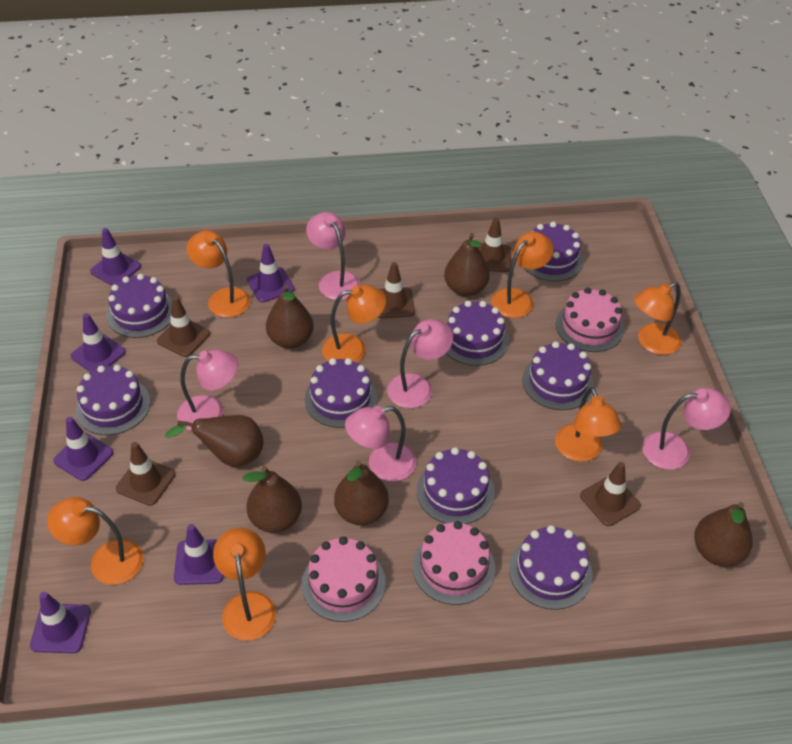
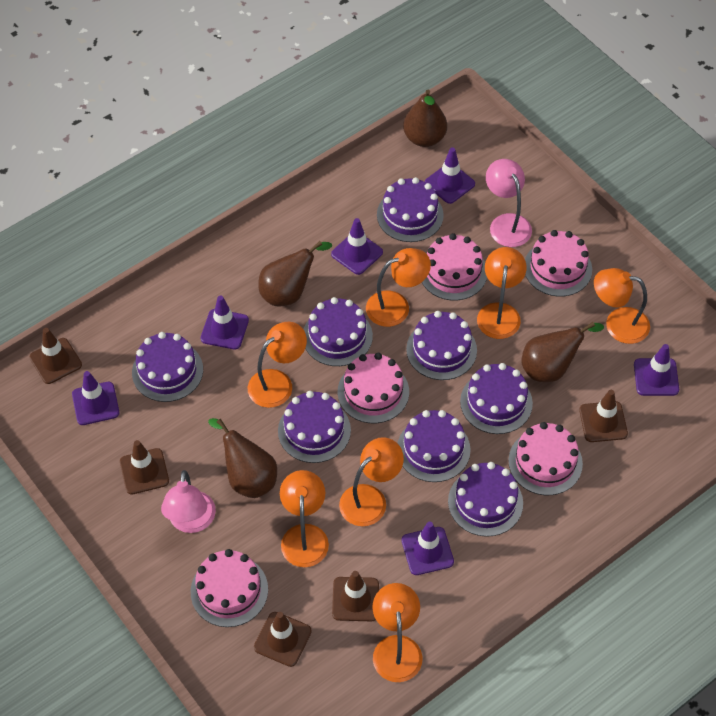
brown pear: [165,415,264,467] [242,466,302,533] [266,284,314,349] [334,461,389,525] [444,233,490,296] [694,502,753,567] = 6 -> [208,418,277,498] [258,241,332,307] [403,89,447,147] [522,322,604,382] = 4
pink cake: [302,536,386,622] [413,521,495,605] [556,288,624,352] = 3 -> [191,549,268,627] [338,353,409,423] [422,233,487,300] [508,422,583,495] [525,230,592,297] = 5
pink lamp: [177,349,238,431] [306,212,360,300] [345,406,416,481] [387,319,453,408] [642,388,731,470] = 5 -> [161,470,216,533] [486,159,532,247] = 2

